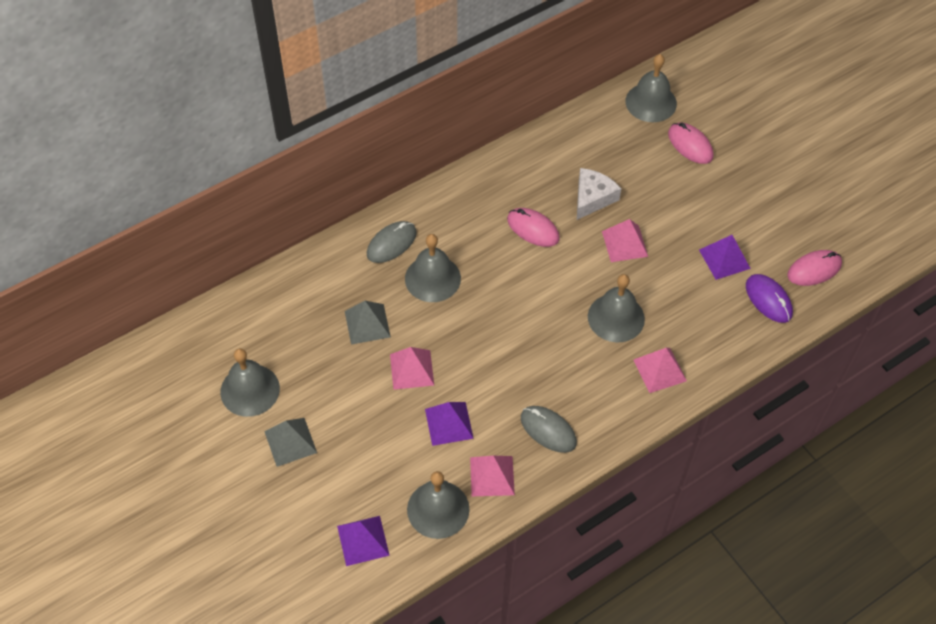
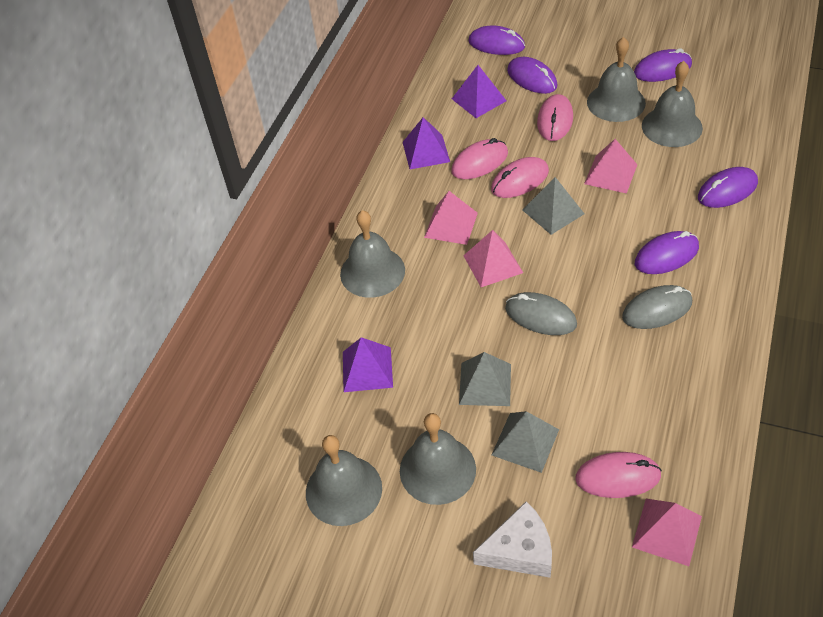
grey pyramid: [264,418,317,467] [345,301,391,345] = 2 -> [459,352,511,406] [492,411,559,473] [523,177,584,235] = 3
pink mouse: [507,208,560,247] [668,123,714,164] [787,250,842,286] = 3 -> [451,138,508,179] [491,157,549,198] [537,94,573,141] [575,452,662,498] = 4
purple mouse: [746,274,793,323] = 1 -> [468,26,525,55] [507,57,558,94] [634,48,692,82] [635,231,699,274] [698,167,758,208] = 5

